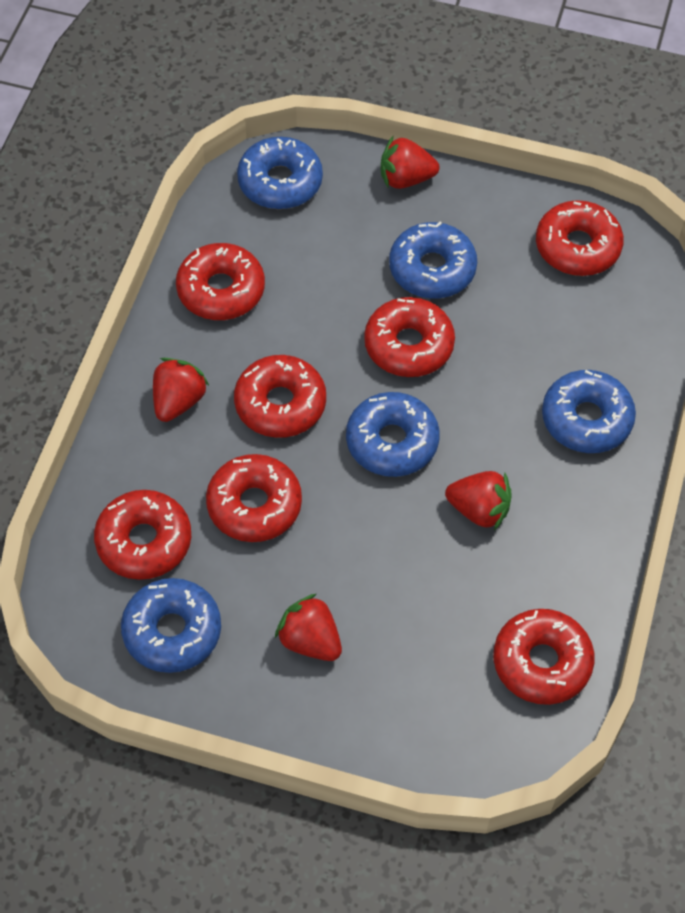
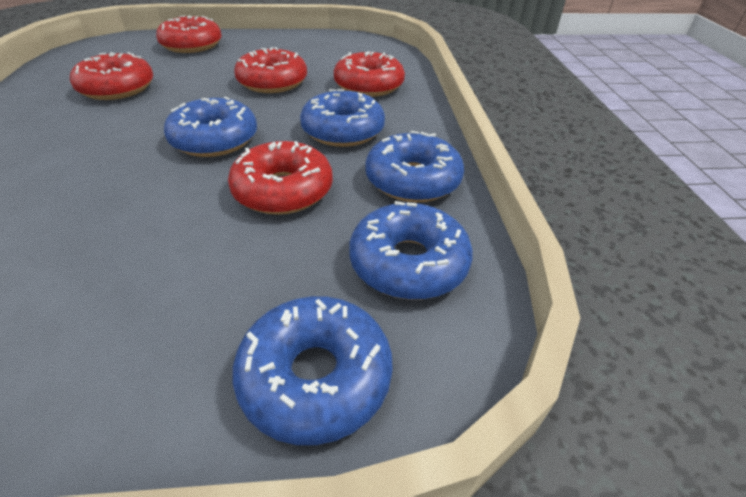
red donut: [94,490,191,580] [176,243,265,320] [206,454,302,542] [234,355,326,438] [364,297,455,377] [494,609,595,705] [536,200,624,276] = 7 -> [70,52,153,100] [156,15,222,53] [228,141,333,215] [234,47,307,93] [334,51,405,97] = 5
red strawberry: [153,358,209,422] [275,594,342,661] [381,136,439,189] [445,471,512,531] = 4 -> none = 0

